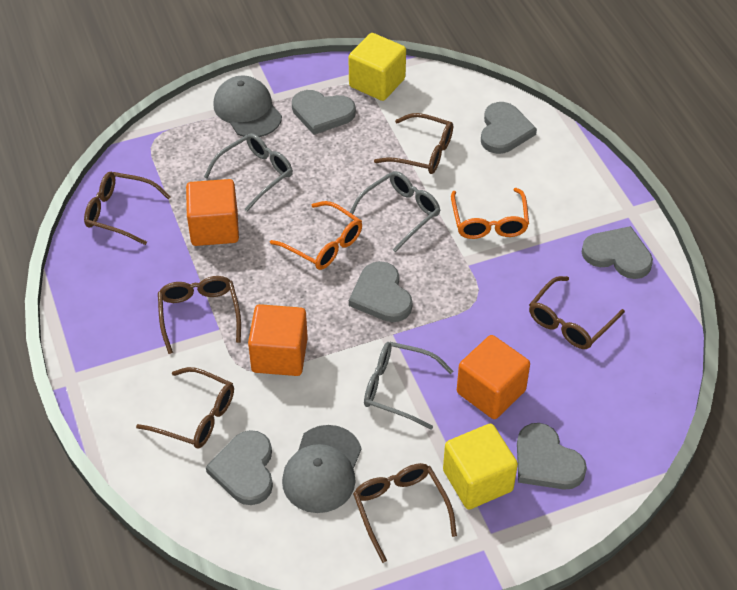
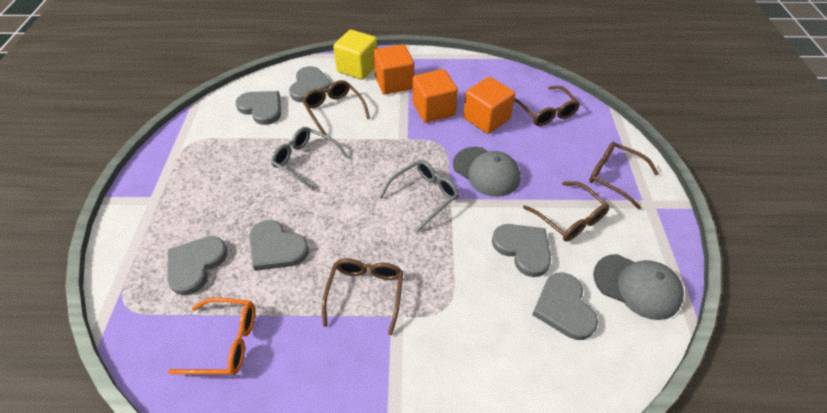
brown glasses: [84,172,171,245] [136,367,234,449] [158,276,241,354] [353,463,457,563] [374,113,453,174] [529,276,625,349] = 6 -> [302,80,370,135] [322,258,403,335] [514,86,580,126] [523,181,609,241] [589,142,659,209] = 5
grey glasses: [204,133,293,211] [348,171,440,252] [364,342,453,430] = 3 -> [271,127,348,191] [379,160,459,232] = 2
orange glasses: [270,201,362,270] [451,188,529,239] = 2 -> [168,298,255,375] = 1
yellow cube: [349,33,406,101] [443,424,518,510] = 2 -> [333,30,378,80] = 1

